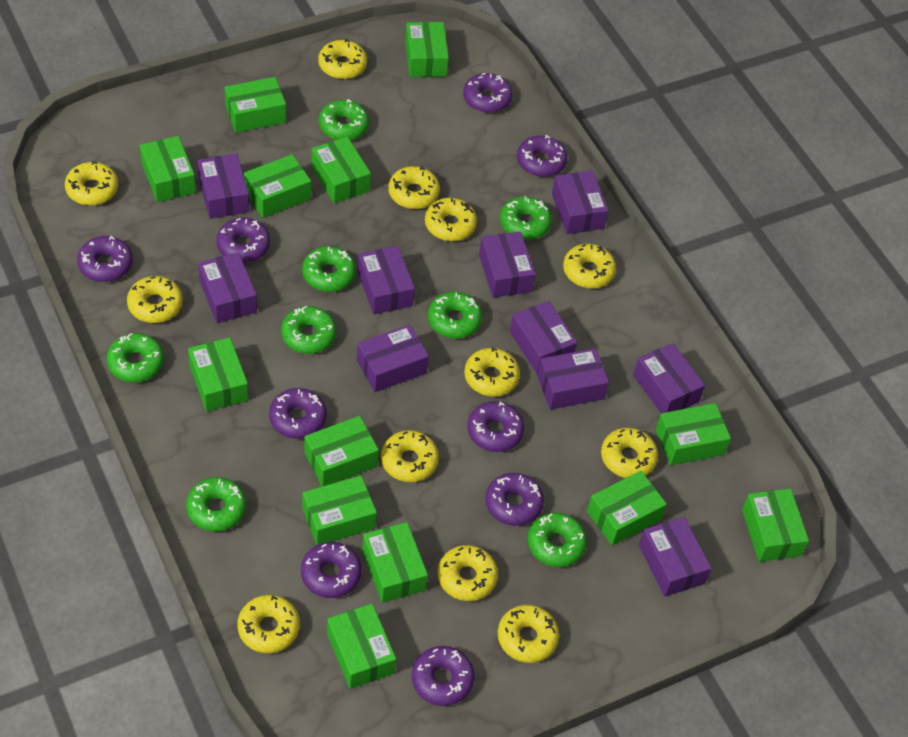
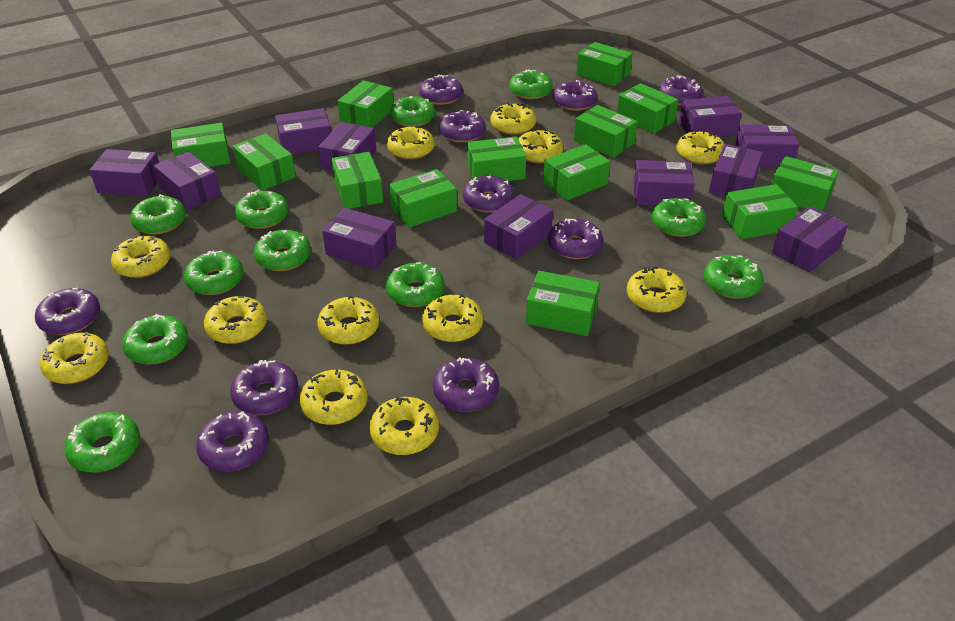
green donut: [107,333,164,382] [186,477,246,531] [281,306,336,354] [302,246,356,292] [319,99,369,140] [428,292,482,339] [500,196,552,240] [528,513,587,567] = 8 -> [64,412,140,472] [122,314,188,364] [130,194,186,234] [184,251,244,295] [235,190,289,229] [254,230,311,271] [386,262,445,307] [390,96,435,127] [509,70,553,99] [652,198,706,237] [704,255,764,299] = 11
purple box: [198,154,249,219] [198,252,257,323] [357,325,429,392] [358,246,415,314] [479,232,535,298] [510,301,577,374] [537,348,609,410] [552,171,608,234] [633,343,705,413] [639,517,712,597] = 10 -> [89,149,159,197] [154,151,221,210] [275,108,331,155] [318,122,376,172] [322,208,396,269] [484,194,553,259] [633,160,695,206] [679,96,742,137] [709,144,763,197] [735,124,799,167] [772,206,848,272] = 11
purple donut: [77,236,133,282] [216,218,270,263] [269,388,327,439] [301,542,362,598] [412,646,475,706] [463,73,512,113] [467,401,524,452] [485,473,544,526] [517,135,567,177] = 9 -> [35,288,100,335] [196,411,269,472] [230,360,298,415] [419,75,463,105] [433,357,499,412] [439,110,486,143] [463,175,514,213] [548,218,603,259] [553,80,597,111] [658,75,703,106] = 10

